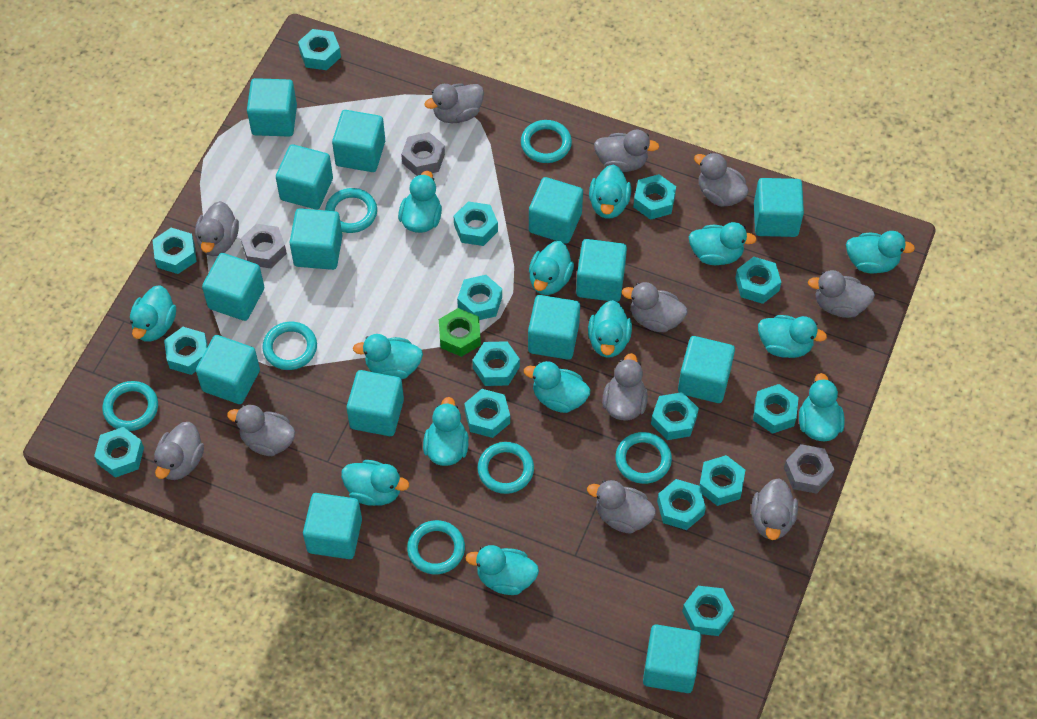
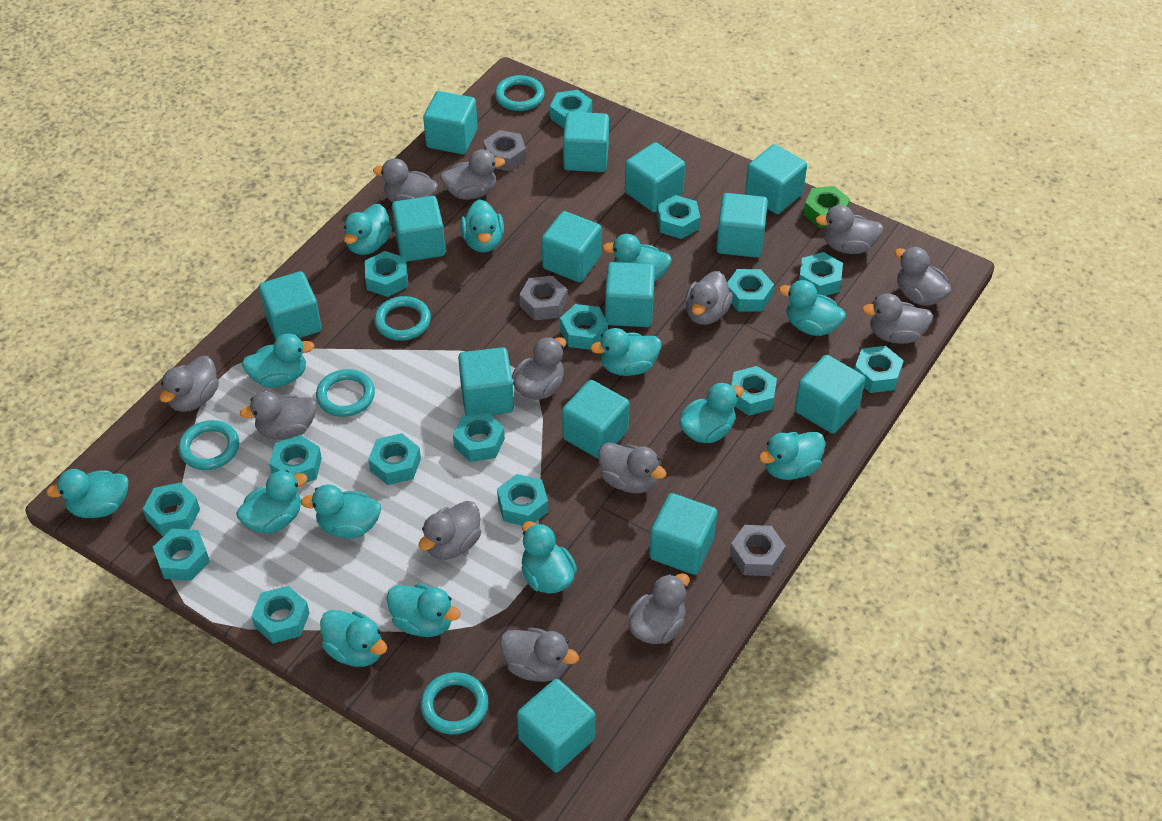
grey duck: [154,422,204,480] [195,201,239,256] [227,405,296,456] [424,83,484,123] [587,480,656,534] [594,130,659,172] [602,353,648,421] [622,282,687,332] [694,153,749,207] [751,478,798,540] [808,270,875,318] = 11 -> [160,356,219,412] [240,391,316,440] [373,158,438,203] [419,501,481,560] [440,149,505,200] [500,627,579,682] [512,337,566,400] [598,443,667,493] [627,573,689,644] [685,271,733,325] [815,205,883,254] [862,294,933,344] [894,247,952,306] = 13
turquoise ring: [102,381,158,431] [262,322,317,370] [325,188,377,233] [407,520,465,574] [477,442,534,494] [521,120,572,163] [615,432,672,484] = 7 -> [178,420,239,470] [316,369,375,417] [374,296,431,341] [420,672,488,735] [495,75,545,111] = 5

